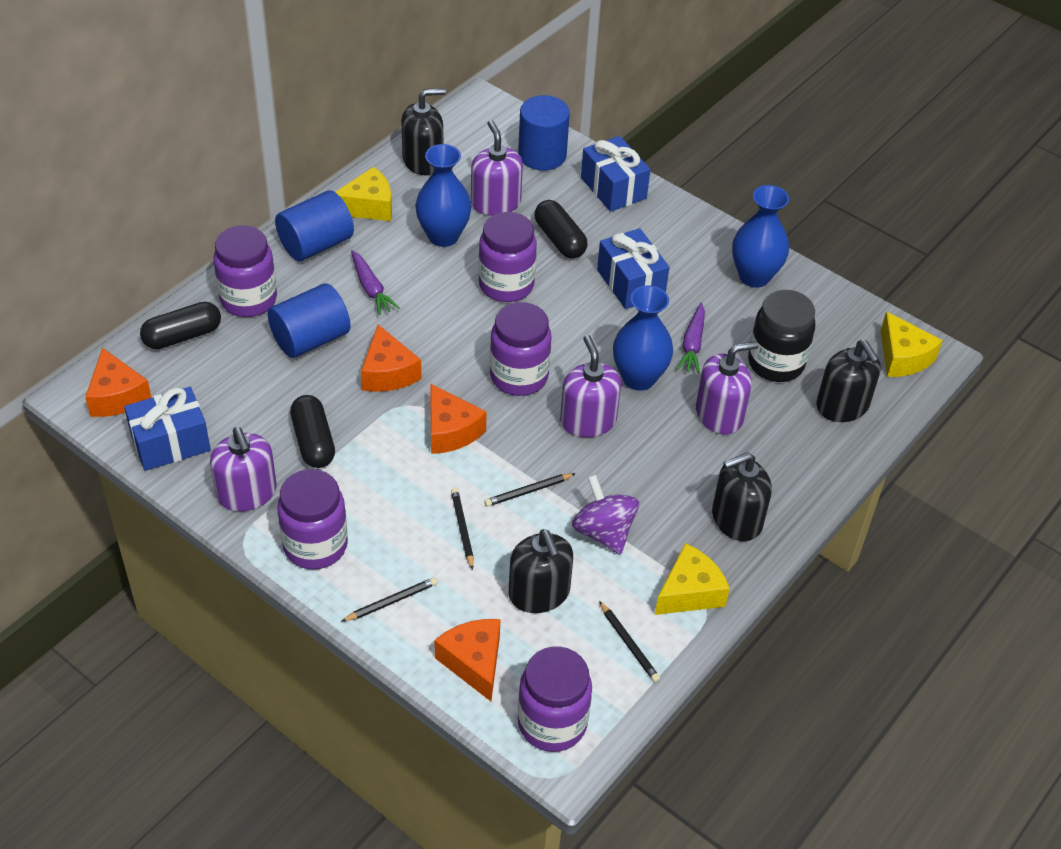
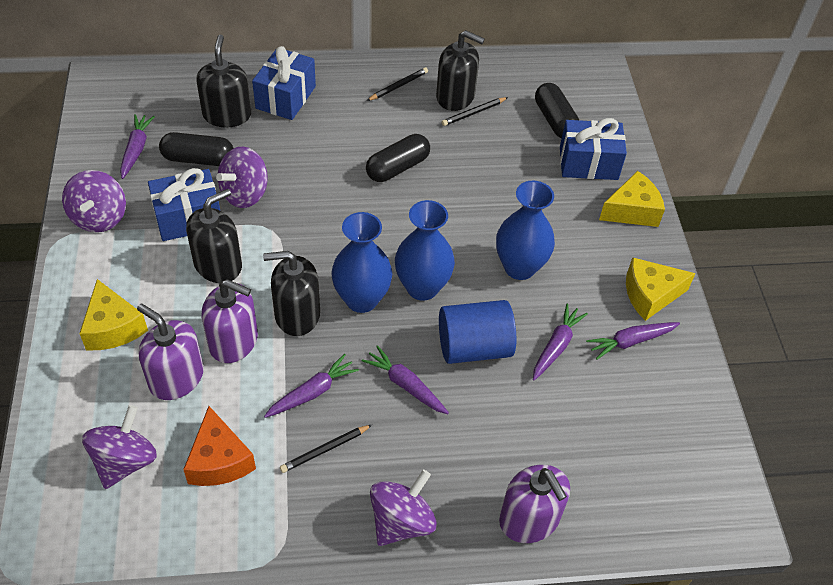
black jar: [748,290,815,382] = 1 -> none = 0
black pencil: [341,577,437,622] [451,488,474,570] [484,473,576,507] [599,601,660,682] = 4 -> [280,425,372,473] [367,67,428,101] [442,97,508,126] = 3
blue cylinder: [268,283,351,358] [275,190,354,261] [518,95,570,171] = 3 -> [439,300,516,364] = 1
orange cheese: [85,348,152,417] [361,325,421,392] [430,383,487,454] [434,619,501,701] = 4 -> [183,406,256,486] = 1
purple carrot: [351,250,400,315] [676,303,705,374] = 2 -> [120,114,155,179] [264,354,359,418] [362,345,449,414] [533,304,588,381] [586,322,680,360] = 5
purple jar: [213,225,277,317] [277,469,348,570] [478,212,537,302] [490,302,552,396] [518,646,592,752] = 5 -> none = 0
purple soap dispenser: [210,427,277,512] [471,120,523,216] [560,335,621,437] [696,341,759,435] = 4 -> [137,304,204,400] [202,279,258,363] [499,465,570,543] = 3
purple spinning top: [572,475,639,555] = 1 -> [62,170,126,232] [82,405,157,489] [216,147,268,208] [370,470,437,546] = 4

